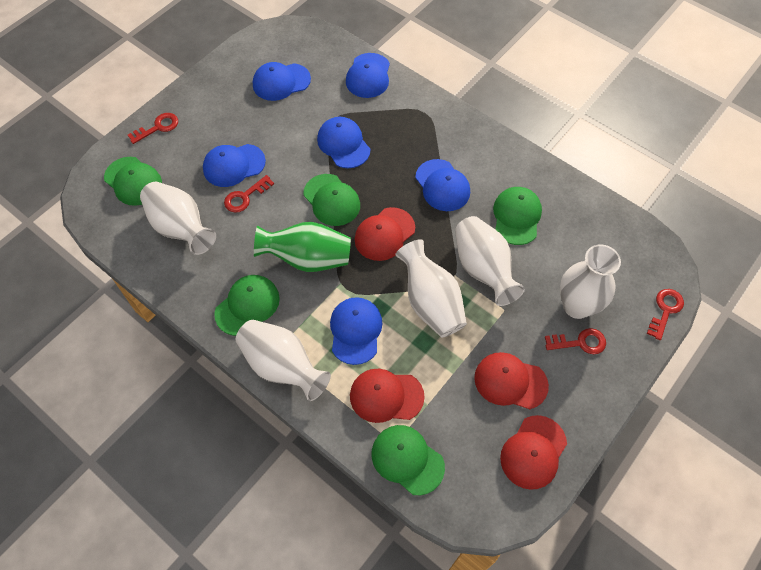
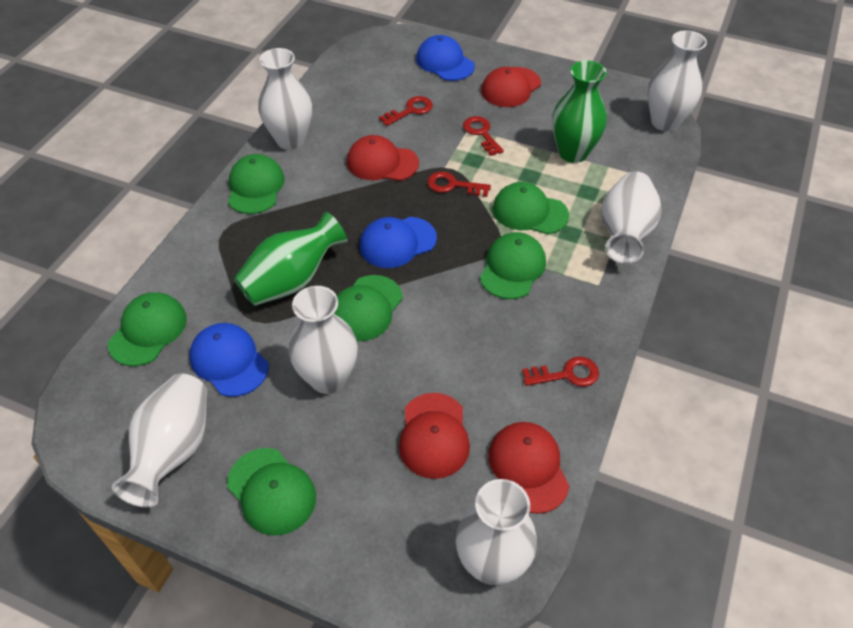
blue cap: [203,144,266,187] [253,62,311,101] [317,117,370,168] [330,297,382,365] [346,53,390,98] [415,159,470,211] = 6 -> [189,323,269,397] [360,217,437,268] [416,35,475,81] = 3
green cap: [104,157,162,206] [214,275,280,336] [303,174,360,226] [372,425,445,495] [493,187,542,245] = 5 -> [108,292,187,366] [227,448,316,536] [228,154,285,214] [334,275,403,341] [480,232,546,299] [493,182,569,234] = 6
green vase: [254,222,351,272] = 1 -> [234,212,348,306] [552,60,607,163] = 2
white vase: [140,182,216,255] [236,320,331,401] [395,239,467,337] [455,216,525,306] [560,245,621,319] = 5 -> [112,374,207,508] [258,48,312,150] [288,286,358,394] [456,479,537,585] [602,171,661,264] [648,31,707,131] = 6

